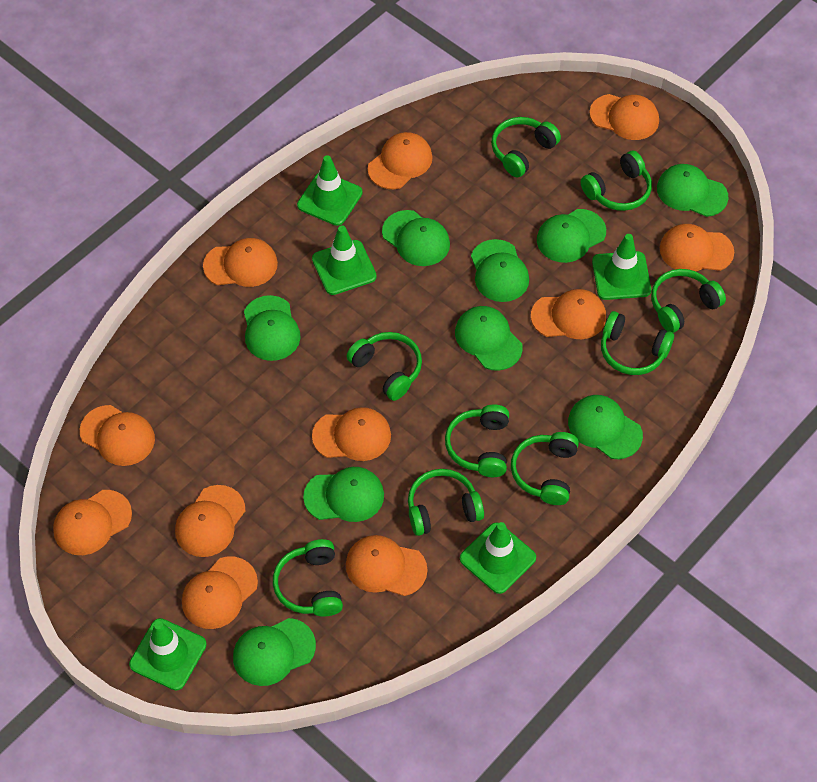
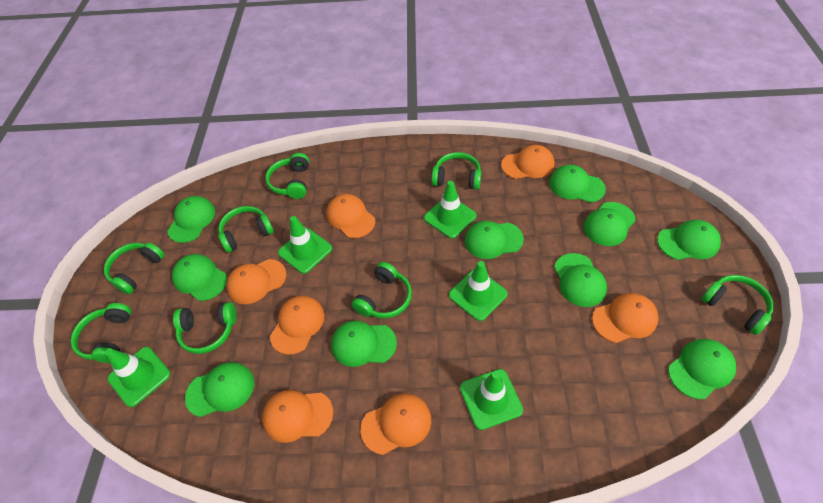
green cap: [233,618,316,686] [244,295,301,361] [303,467,384,522] [382,210,450,266] [455,306,523,371] [471,239,529,302] [537,209,606,263] [568,395,643,459] [657,164,729,217] = 9 -> [167,196,215,243] [172,254,227,301] [185,362,254,417] [331,320,397,367] [465,221,524,259] [549,165,606,203] [554,253,607,307] [583,202,636,246] [657,220,721,260] [668,339,736,399] = 10
green headphones: [273,539,343,617] [346,332,422,401] [408,469,484,536] [445,405,509,477] [491,117,561,177] [511,432,579,505] [581,150,652,211] [601,311,674,375] [651,269,726,333] = 9 -> [71,303,131,363] [104,242,165,295] [173,302,236,354] [218,206,274,253] [265,153,309,199] [351,262,412,319] [432,152,481,190] [701,275,774,335] = 8
orange cap: [53,490,132,555] [80,405,155,466] [175,485,245,557] [182,556,258,629] [203,238,278,287] [312,407,391,461] [346,535,427,596] [368,132,432,189] [531,289,606,339] [589,94,659,140] [660,224,734,271] = 11 -> [226,259,286,304] [262,390,333,443] [270,296,325,355] [326,194,375,238] [361,393,431,455] [501,145,554,179] [592,293,659,343] = 7

